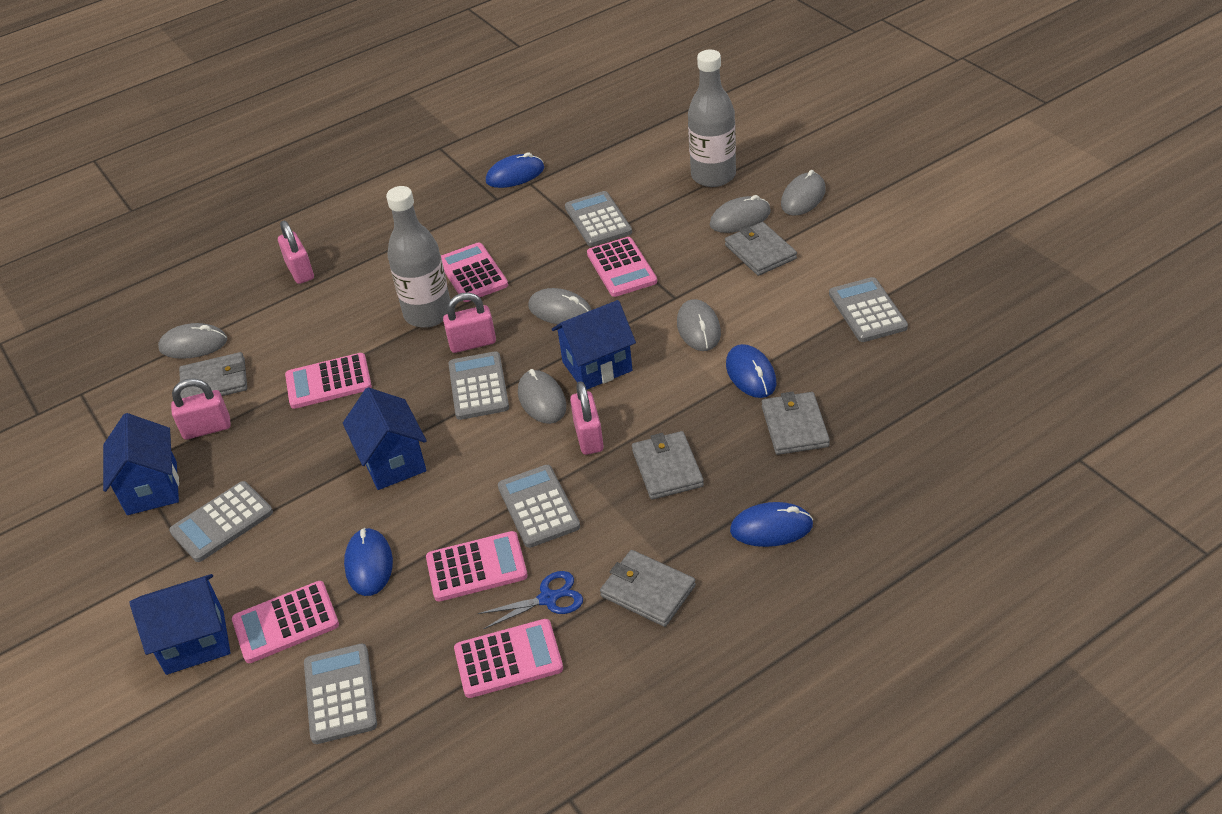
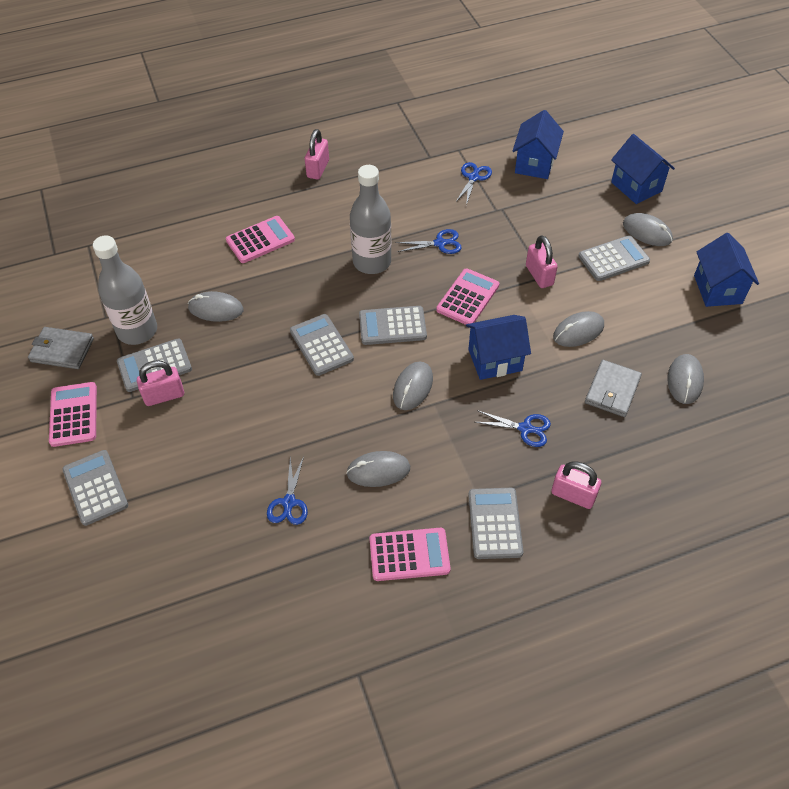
blue mouse: [344,528,393,596] [486,152,544,188] [726,344,776,398] [730,502,813,547] = 4 -> none = 0
blue scissors: [478,571,583,629] = 1 -> [267,457,308,525] [396,229,462,254] [455,162,492,205] [475,410,551,447] = 4
grey wallet: [179,352,247,398] [600,550,696,627] [632,431,704,500] [725,222,797,276] [762,392,830,455] = 5 -> [28,327,94,369] [585,360,642,417] = 2
pink calculator: [232,581,339,663] [285,353,372,409] [426,531,528,602] [441,242,508,302] [454,619,563,698] [587,237,657,297] = 6 -> [49,382,97,447] [226,216,295,263] [370,528,451,581] [436,268,499,325] = 4

